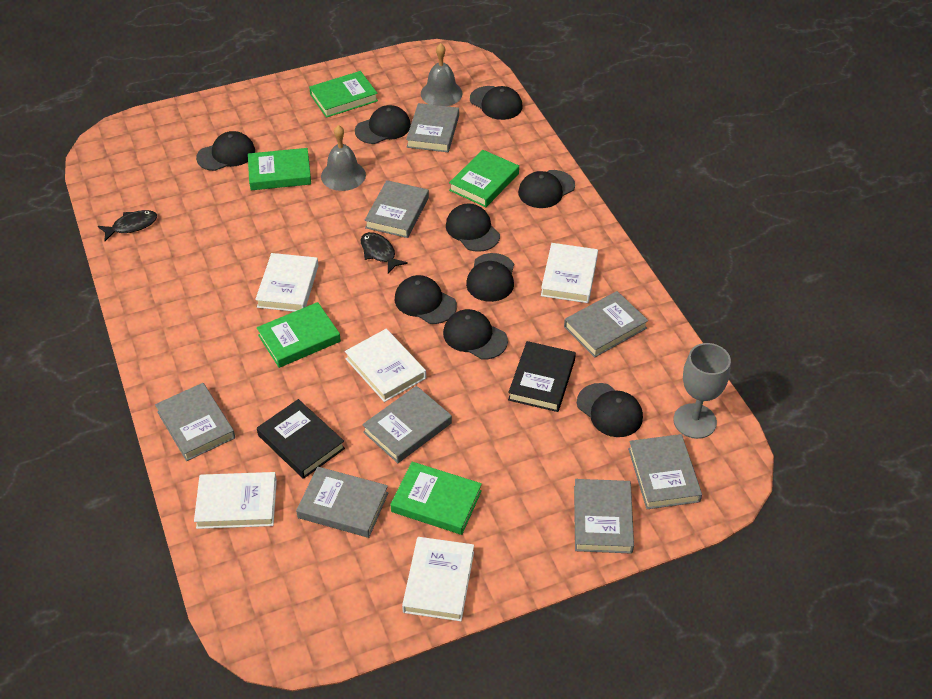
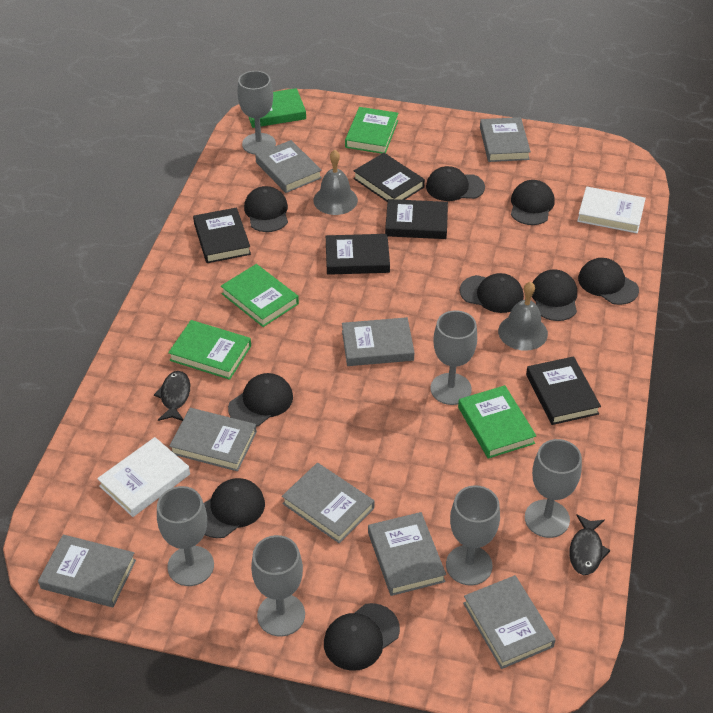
black book: [257,399,345,479] [508,341,576,412] = 2 -> [193,207,251,263] [326,234,390,275] [353,153,425,202] [385,199,448,239] [526,356,601,425] = 5
grey goblet: [673,343,731,439] = 1 -> [157,486,214,586] [237,71,276,155] [251,535,305,637] [431,310,477,405] [446,485,500,585] [525,439,582,538] = 6
white book: [194,472,277,529] [255,253,319,312] [345,329,426,402] [402,537,474,621] [541,243,598,303] = 5 -> [97,437,190,517] [577,186,646,233] = 2

